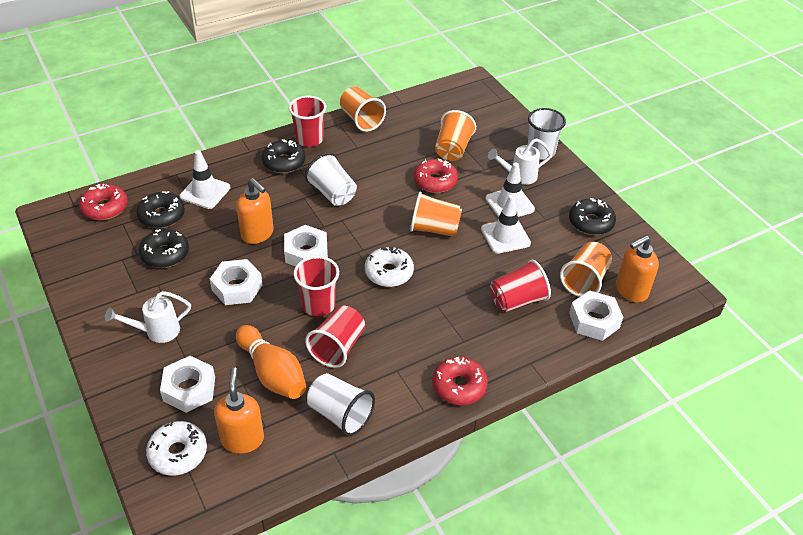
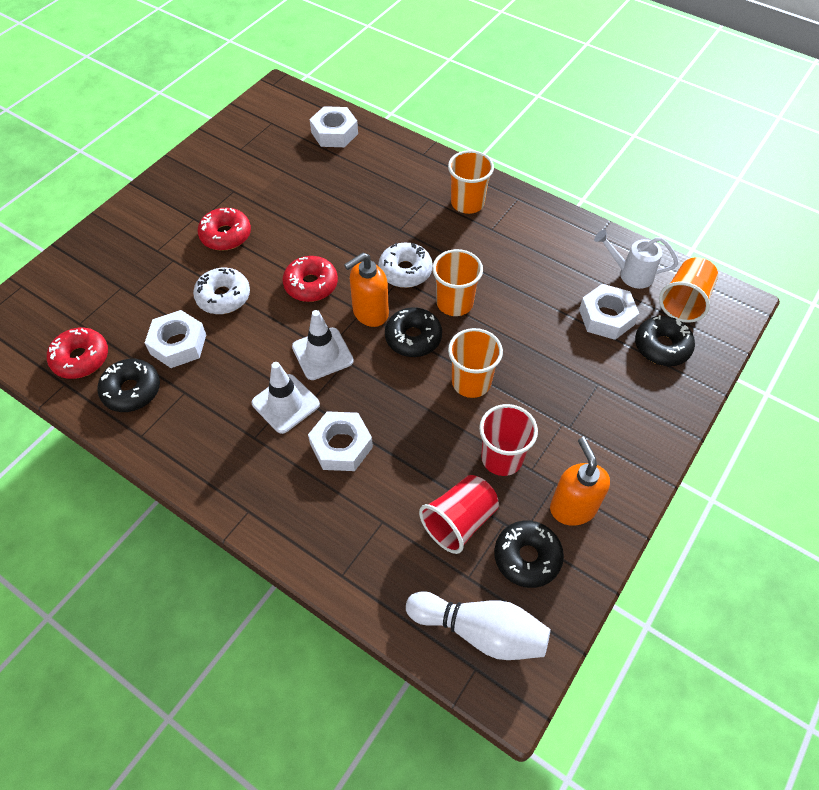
orange bowling pin: [236,325,306,399] = 1 -> none = 0
orange soap dispenser: [214,367,264,454] [236,178,274,244] [616,235,659,303] = 3 -> [344,253,389,327] [550,437,610,526] = 2
red cup: [289,96,326,147] [294,256,339,316] [305,306,365,368] [490,259,551,312] = 4 -> [419,475,499,554] [479,404,538,476] = 2
white bowling pin: none = 0 -> [406,591,551,660] = 1
white cup: [305,153,357,206] [307,373,375,436] [528,108,566,160] = 3 -> none = 0
white traffic cone: [180,150,230,209] [481,195,531,254] [486,163,535,217] = 3 -> [251,362,320,434] [292,310,354,380] = 2
white watering can: [105,291,191,343] [488,138,552,185] = 2 -> [594,230,679,289] = 1

